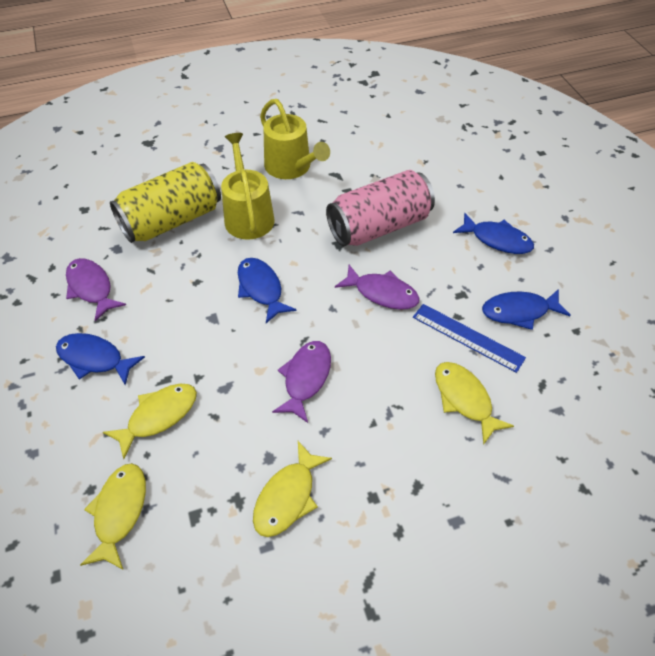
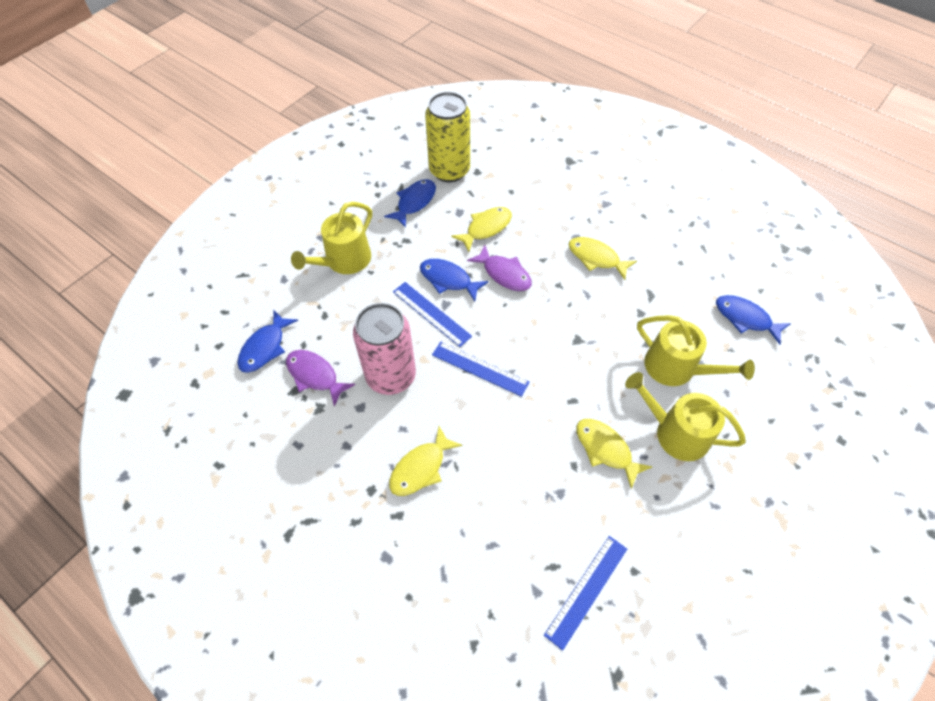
blue ruler: [413,304,526,373] = 1 -> [393,282,472,347] [432,341,529,397] [544,536,627,651] = 3
purple fish: [66,258,126,321] [272,341,331,423] [335,265,420,310] = 3 -> [286,350,356,407] [467,245,532,291] = 2
yellow watering can: [221,133,275,240] [260,99,330,179] = 2 -> [291,202,372,274] [625,372,746,461] [637,315,755,386] = 3

